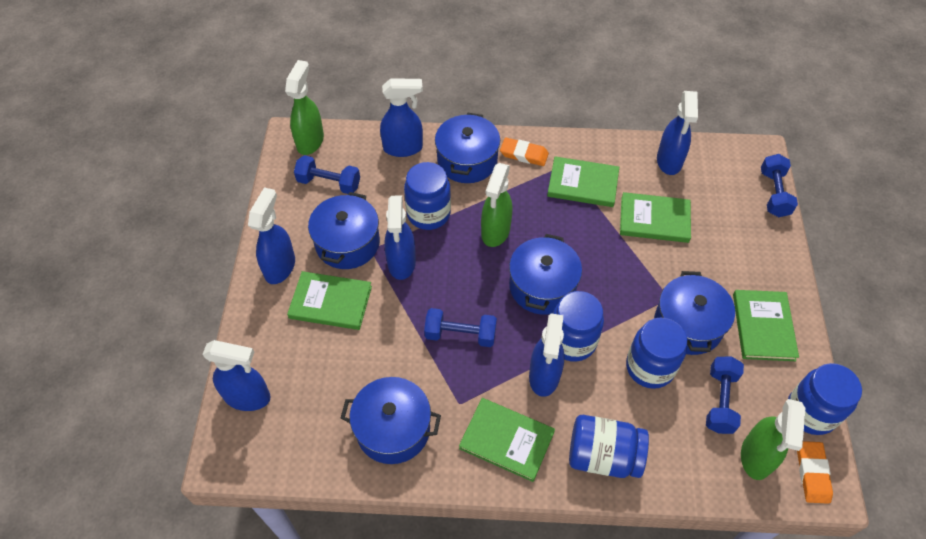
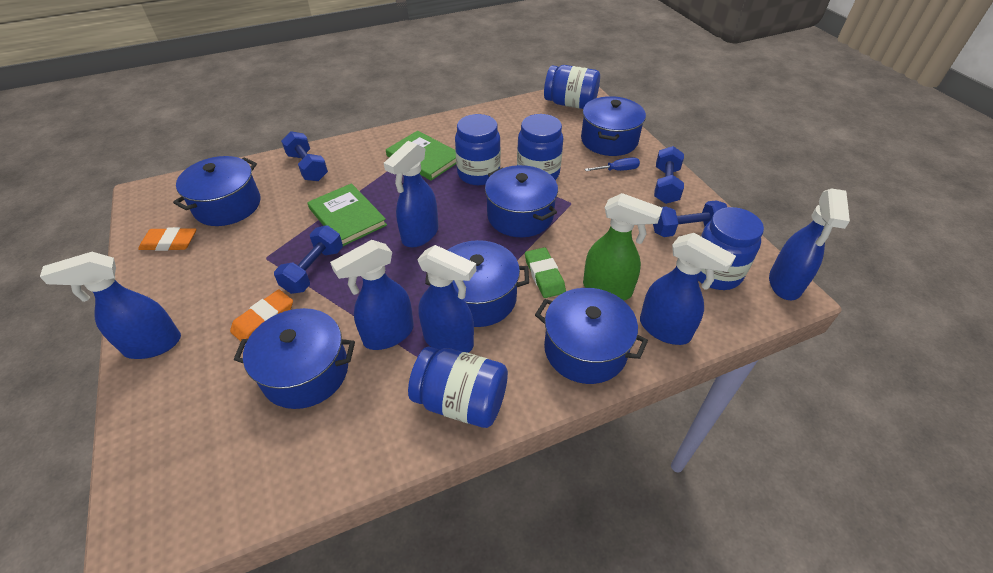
blue pot: [308,192,380,269] [341,377,441,464] [435,113,500,183] [509,234,582,315] [654,271,735,355] = 5 -> [173,156,261,226] [234,308,355,409] [425,240,529,327] [485,165,558,237] [535,288,648,384] [581,96,646,156] = 6
blue screwdriver: none = 0 -> [585,157,640,171] = 1
green book: [287,271,372,330] [459,398,555,482] [547,156,619,207] [620,192,691,243] [733,290,799,361] = 5 -> [307,183,387,246] [386,131,456,181] = 2
green eraser: none = 0 -> [525,247,566,298] = 1
green spray bottle: [285,60,324,155] [481,163,513,247] [741,399,805,480] = 3 -> [583,193,662,301] = 1

